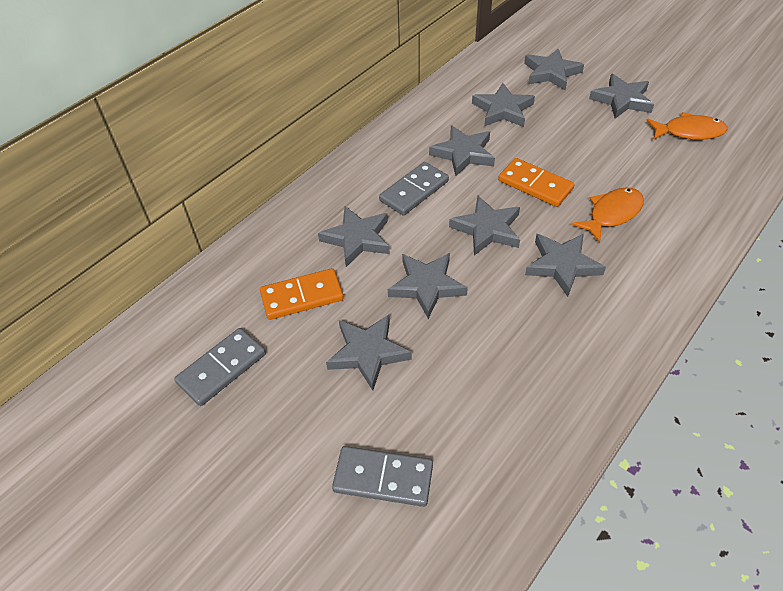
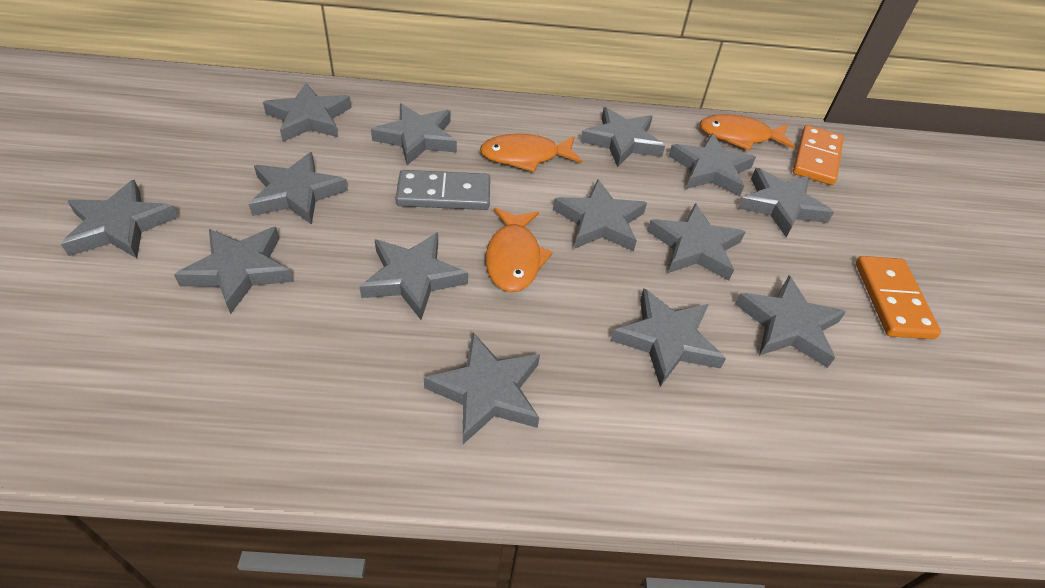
grey domino: [174,328,266,406] [332,446,433,507] [379,162,449,216] = 3 -> [395,170,490,210] = 1
grey star: [318,206,390,267] [326,315,412,391] [388,253,468,319] [429,125,495,176] [449,196,520,256] [472,83,535,127] [524,49,584,90] [525,234,606,297] [589,74,654,119] = 9 -> [61,180,178,258] [174,227,293,314] [249,152,348,225] [263,83,351,142] [360,232,468,320] [371,103,457,165] [424,333,540,444] [553,179,647,251] [580,107,665,167] [610,289,726,387] [647,203,746,280] [668,133,756,197] [735,275,846,368] [738,168,834,237] = 14
orange fish: [571,187,644,243] [646,112,727,140] = 2 -> [480,134,582,172] [486,208,553,292] [700,114,795,150] = 3

